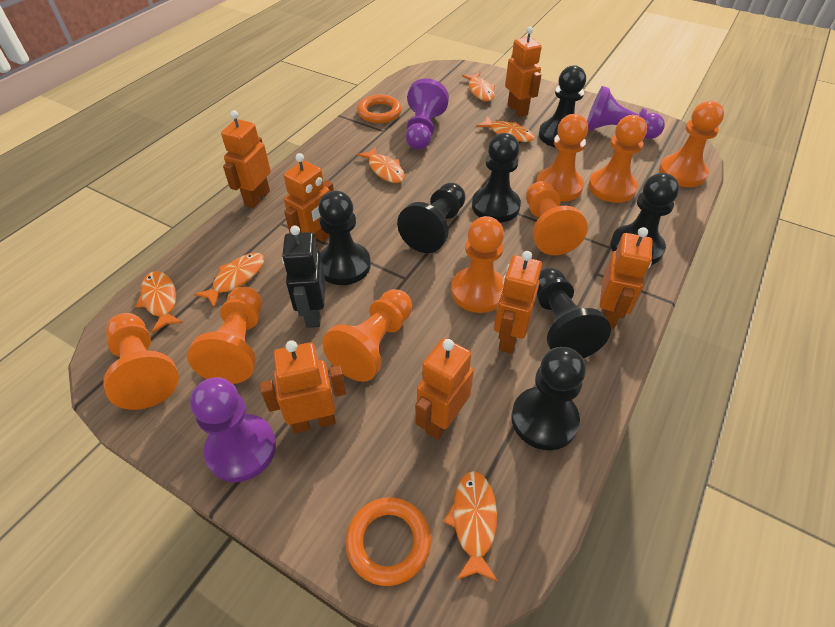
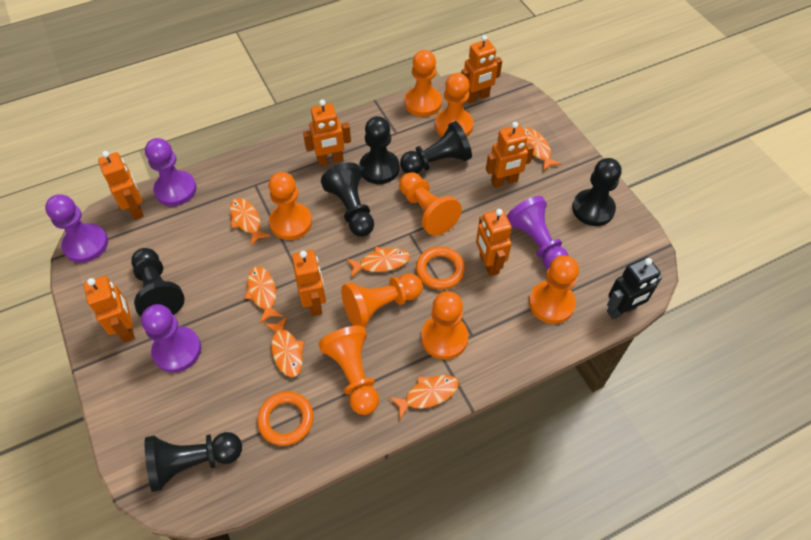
black pawn: [318,191,371,285] [397,183,465,253] [472,133,521,223] [511,347,586,450] [537,268,611,358] [539,65,586,148] [610,173,679,265] = 7 -> [131,248,185,317] [145,432,242,492] [321,162,374,237] [359,116,399,184] [400,121,472,174] [572,158,621,226] = 6
purple pawn: [190,377,276,482] [406,78,449,150] [587,86,665,139] = 3 -> [45,194,108,263] [141,304,201,373] [145,138,197,206] [507,196,569,269] = 4

